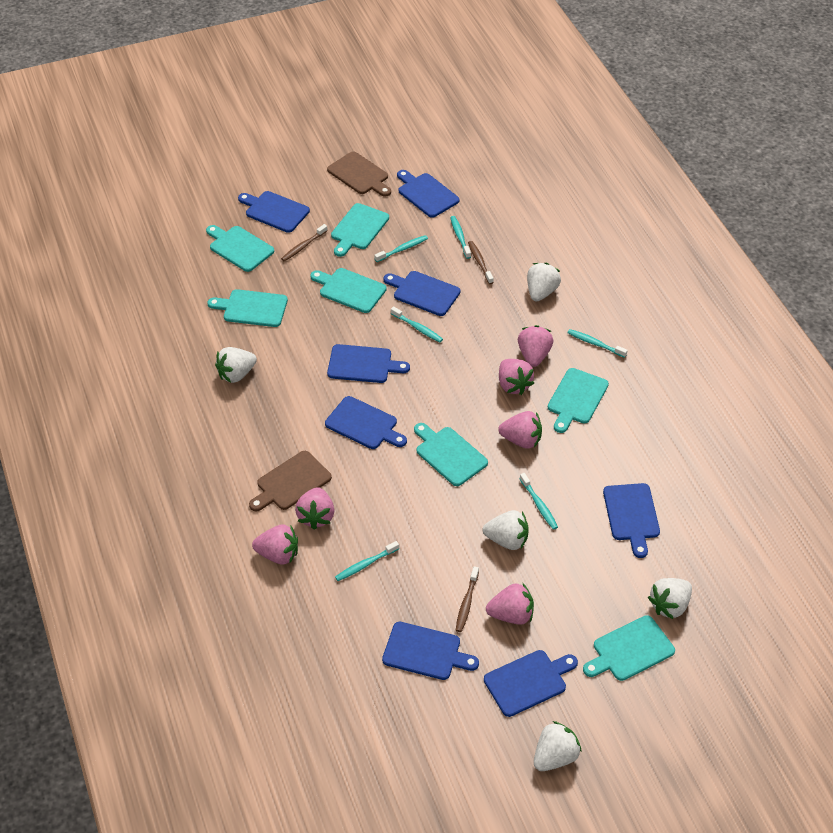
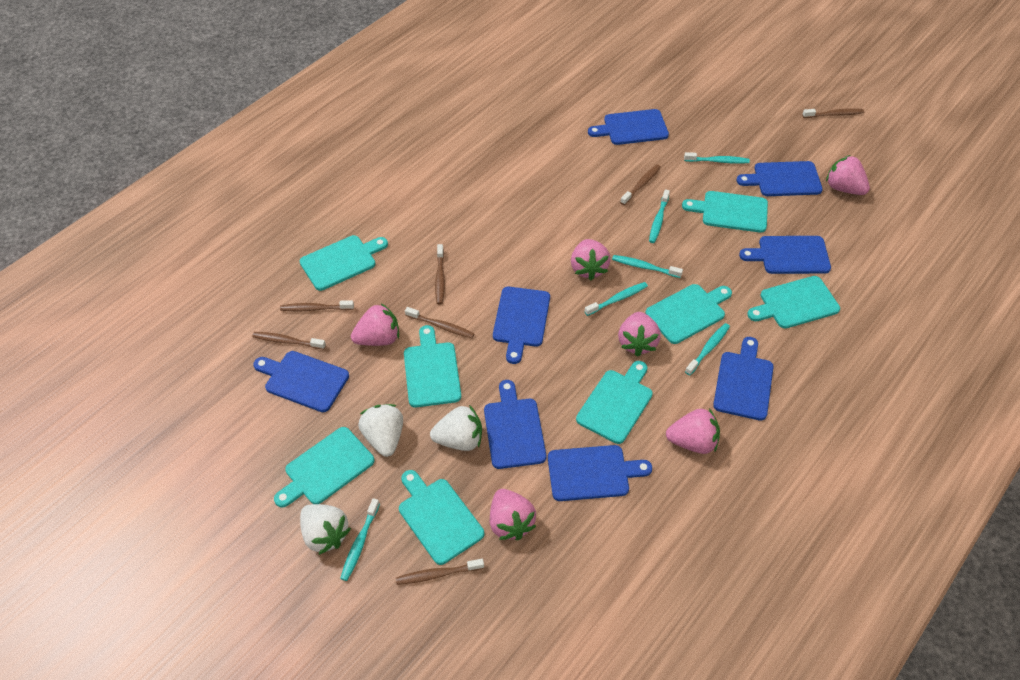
brown cutting board: [249,451,332,512] [327,151,391,197] = 2 -> none = 0
brown toothbrush: [281,224,328,262] [456,566,479,632] [468,241,494,284] = 3 -> [252,332,326,350] [280,300,354,311] [396,559,484,585] [405,307,474,338] [435,244,445,304] [620,164,661,205] [802,108,864,118] = 7
turquoise cutting board: [206,225,274,272] [208,289,288,327] [310,268,387,313] [331,203,389,257] [414,423,488,486] [548,368,609,433] [583,615,675,681] = 7 -> [274,427,375,508] [300,235,388,291] [399,470,484,565] [404,325,461,407] [576,361,653,444] [645,284,732,344] [682,191,768,233] [747,276,840,329] = 8
white strawberry: [215,347,257,383] [483,510,529,550] [527,263,561,301] [534,721,582,771] [648,578,692,619] = 5 -> [300,504,351,555] [358,404,403,457] [430,405,482,451] = 3

